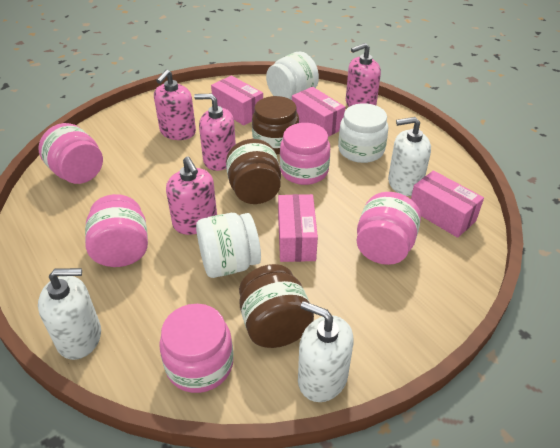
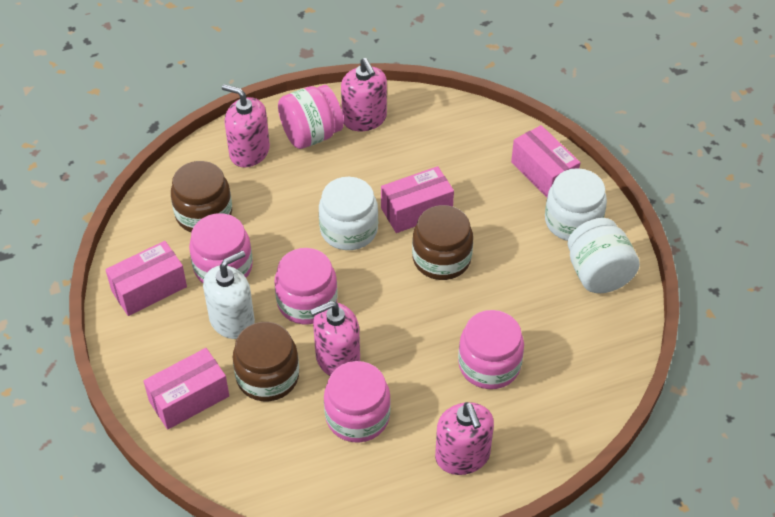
white soap dispenser: [38,268,101,360] [298,301,353,402] [388,117,431,196] = 3 -> [203,250,255,339] = 1

